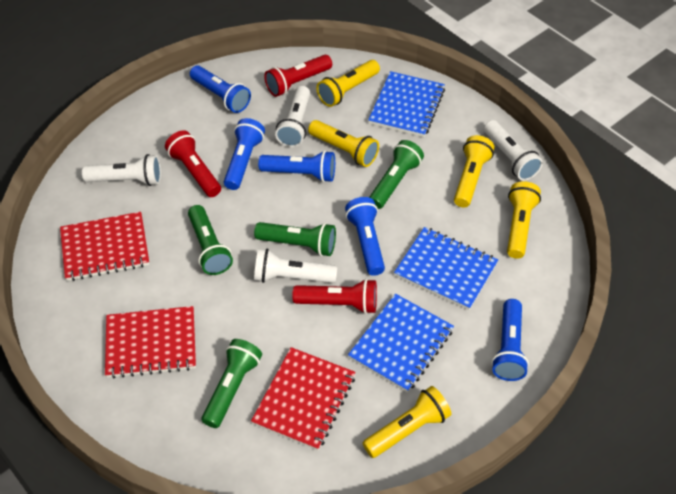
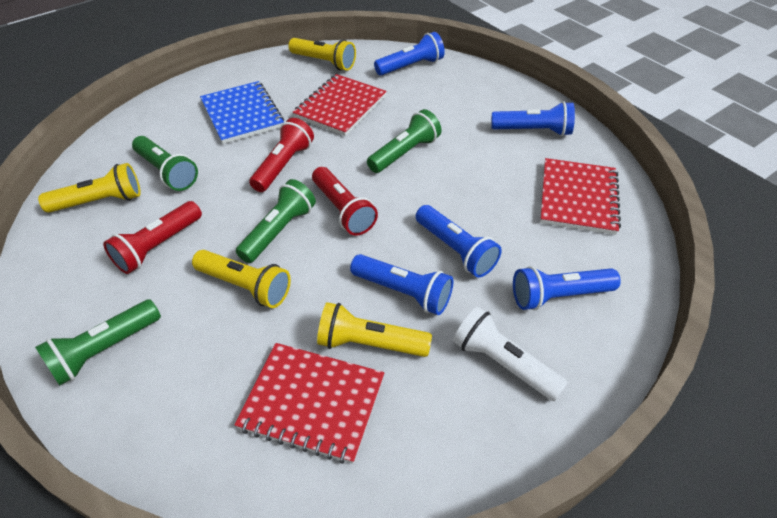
blue notebook: [348,294,454,392] [368,71,445,137] [394,227,498,310] = 3 -> [200,81,284,144] = 1
white flashlight: [82,154,161,186] [254,248,337,283] [275,86,311,147] [484,120,543,181] = 4 -> [453,307,568,401] = 1
yellow flashlight: [308,120,379,167] [316,60,380,107] [363,386,451,458] [454,135,494,207] [507,181,541,259] = 5 -> [38,163,141,213] [192,250,291,308] [288,38,356,71] [317,302,432,357] = 4

